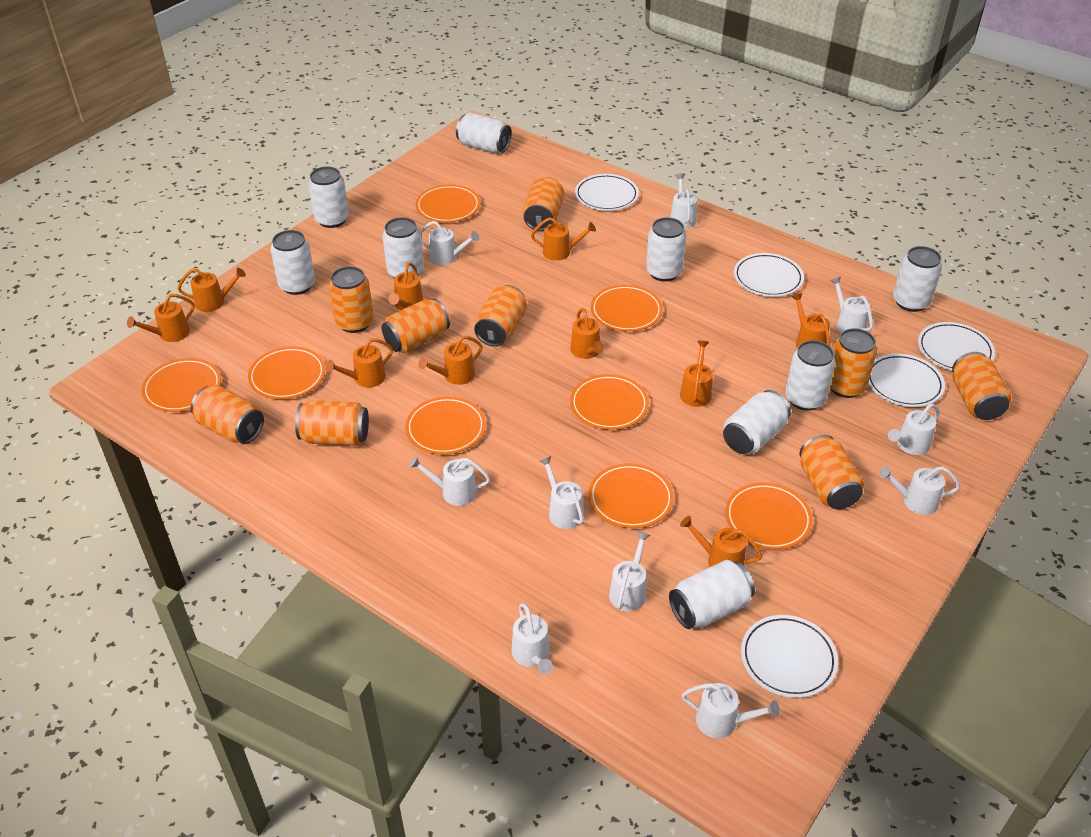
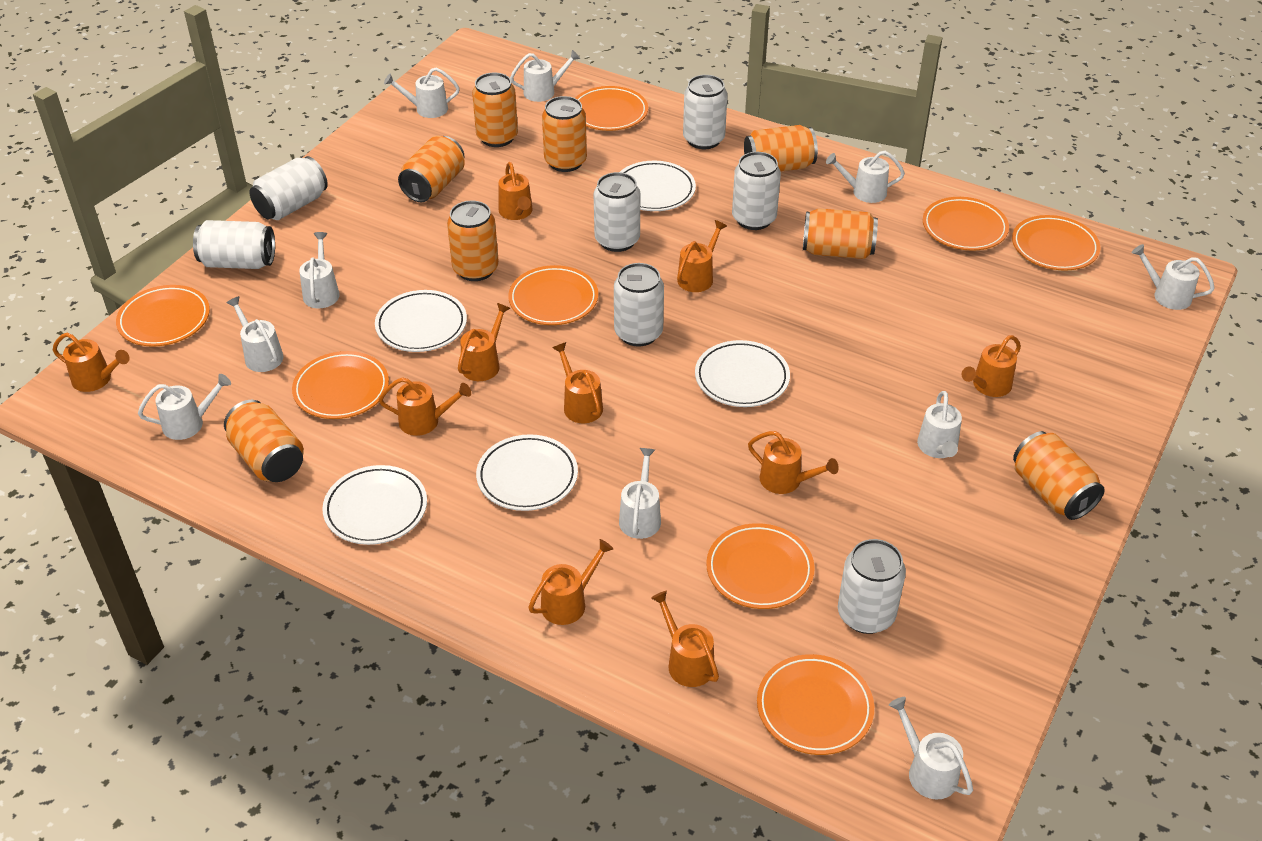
orange can: [191,385,264,444] [295,400,369,446] [329,266,374,333] [382,299,450,353] [474,285,527,347] [523,177,564,231] [799,435,864,509] [830,328,877,398] [952,352,1011,420] = 9 -> [224,400,304,482] [398,136,465,202] [447,200,499,281] [472,72,518,147] [542,96,587,172] [744,125,818,172] [803,208,878,259] [1013,431,1105,520] = 8
white can: [271,230,315,295] [308,166,349,228] [383,217,423,278] [456,112,512,153] [646,217,686,282] [669,560,755,629] [723,390,791,454] [785,340,836,411] [893,246,942,312] = 9 -> [193,220,275,269] [249,156,328,220] [594,172,640,252] [614,263,664,347] [683,75,727,149] [732,152,781,230] [838,539,906,634] = 7

